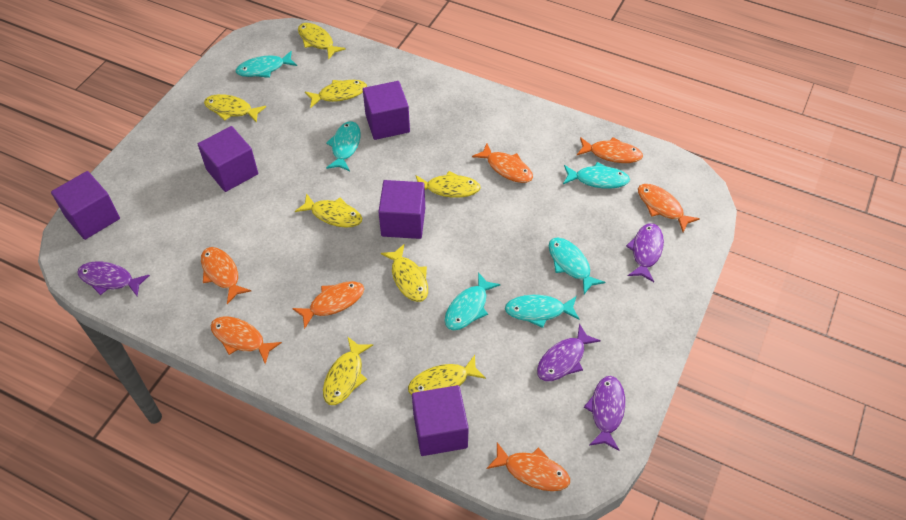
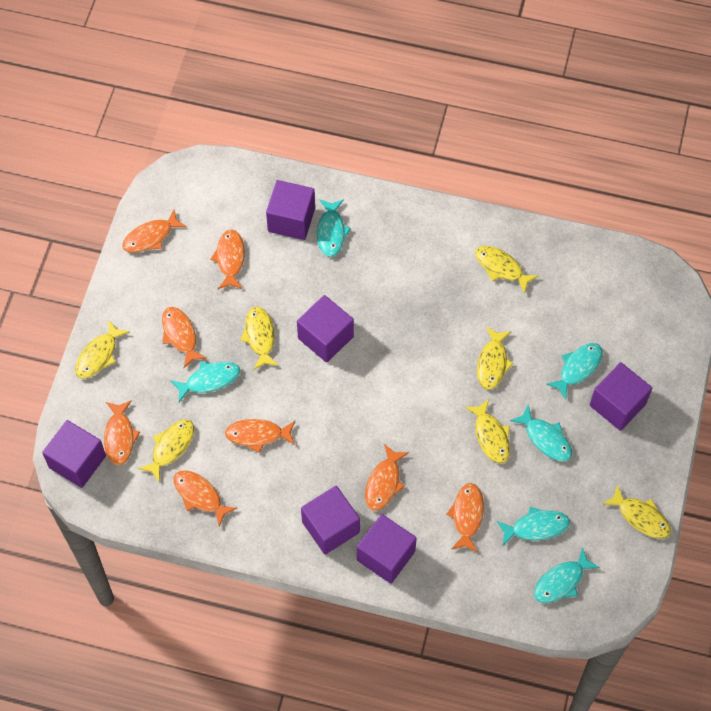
orange fish: [201,247,251,304] [210,317,282,364] [292,281,364,329] [472,143,533,183] [486,442,570,491] [577,137,643,163] [638,184,700,232] = 7 -> [104,400,140,466] [122,210,187,253] [162,307,207,368] [174,470,237,527] [210,230,245,289] [225,419,295,453] [365,444,409,511] [446,483,484,553] = 8
purple cube: [51,171,120,240] [198,126,258,192] [363,81,410,140] [378,180,425,239] [412,385,469,456] = 5 -> [42,420,106,488] [266,180,315,240] [297,295,354,363] [301,486,360,555] [357,514,417,584] [590,362,652,431] = 6
purple fish: [77,262,150,297] [537,324,601,381] [584,376,625,451] [626,223,664,282] = 4 -> none = 0
yellow fish: [204,94,266,123] [295,193,362,228] [298,23,346,59] [305,80,367,108] [323,336,373,405] [381,244,428,302] [408,355,486,395] [416,171,481,198] = 8 -> [75,320,130,379] [138,419,194,481] [240,307,279,370] [465,399,510,464] [475,246,538,294] [477,327,514,390] [603,484,671,539] = 7

